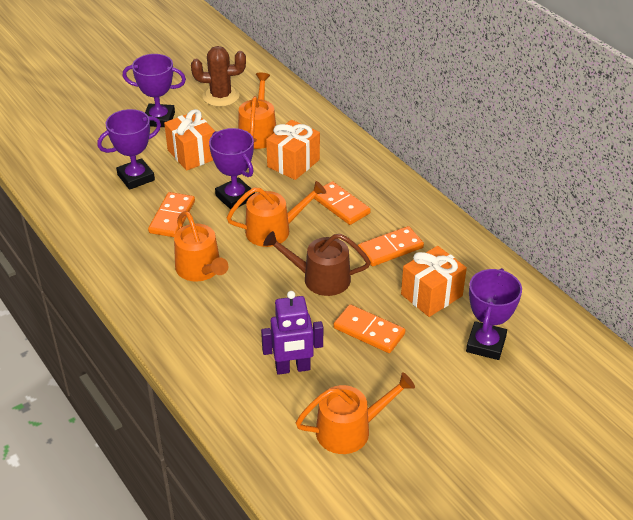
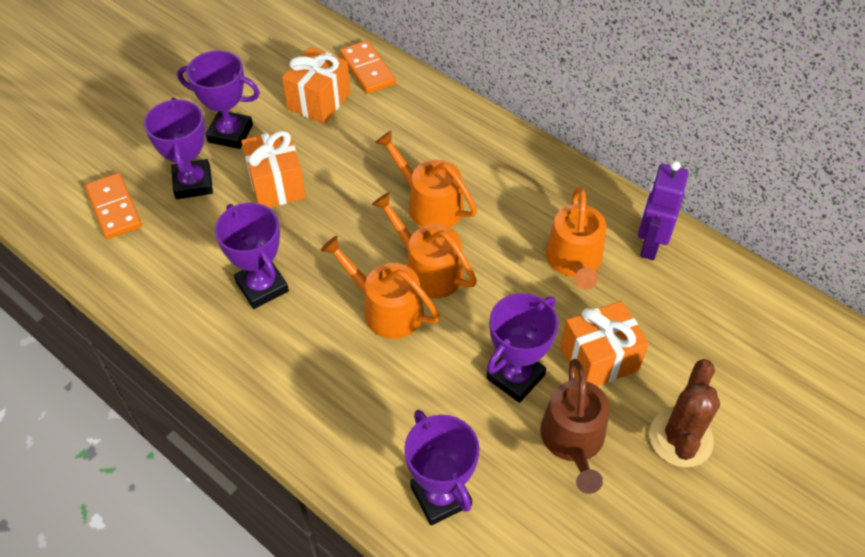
orange domino: [148,192,195,237] [314,181,371,225] [333,304,406,353] [358,226,424,266] = 4 -> [85,173,142,239] [340,40,396,94] = 2
purple trophy: [97,109,161,190] [123,54,186,127] [209,128,255,210] [466,268,522,360] = 4 -> [144,98,213,199] [177,50,260,149] [215,203,289,309] [404,410,480,525] [486,293,558,403] = 5

